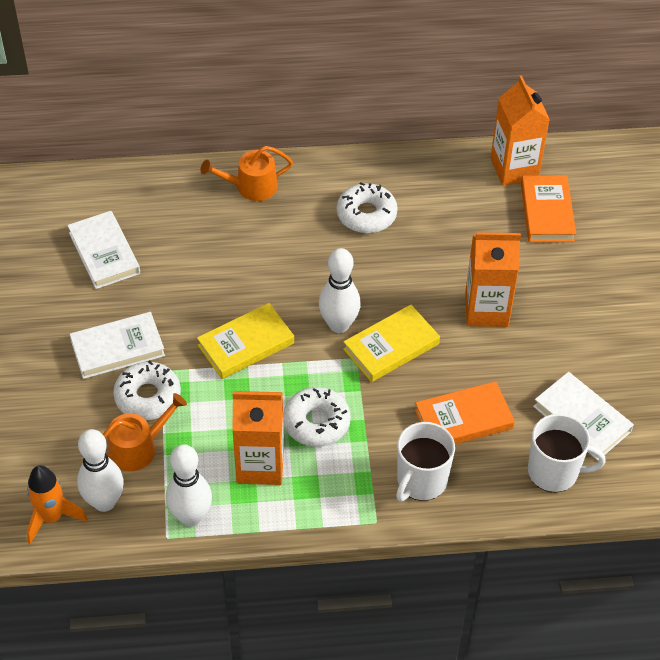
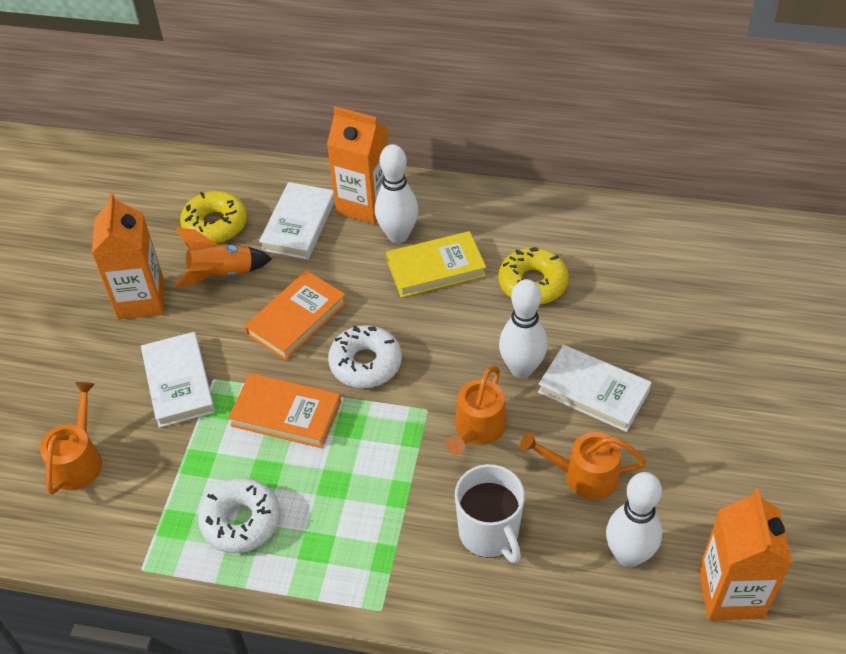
orange watering can: [103,393,187,471] [201,146,293,201] = 2 -> [40,382,102,495] [446,366,507,456] [520,432,646,500] = 3
white donut: [113,360,181,420] [283,387,351,447] [337,182,398,233] = 3 -> [198,478,280,553] [328,325,402,388] = 2
white mug: [396,422,455,501] [528,414,606,492] = 2 -> [455,464,525,563] = 1
yellow book: [197,303,294,379] [343,305,440,382] = 2 -> [386,231,486,298] = 1
yellow donut: none = 0 -> [180,191,247,243] [498,247,569,304] = 2

